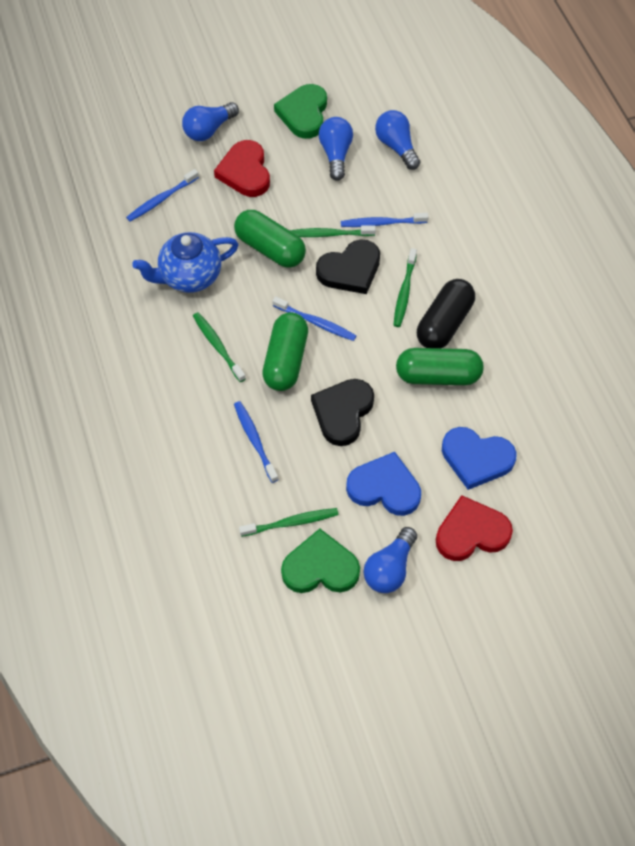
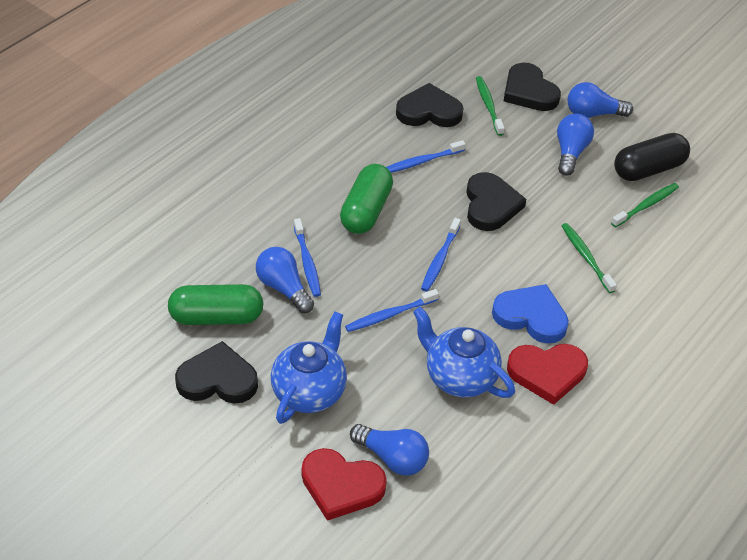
black heart: [311,379,374,446] [316,239,380,294] = 2 -> [175,341,258,404] [396,83,463,127] [467,172,526,231] [504,63,561,111] = 4
blue heart: [346,452,421,516] [442,427,517,490] = 2 -> [492,284,569,344] = 1
blue teapot: [132,232,239,293] = 1 -> [271,312,347,424] [413,307,515,398] = 2
green capsule: [234,210,306,268] [262,312,308,391] [396,348,484,385] = 3 -> [168,284,263,325] [340,164,393,234] = 2
green heart: [274,84,327,139] [281,529,360,593] = 2 -> none = 0
green toothbrush: [193,312,246,382] [239,508,339,537] [290,225,376,237] [394,248,417,327] = 4 -> [476,76,505,136] [562,223,617,293] [611,183,679,228] = 3

